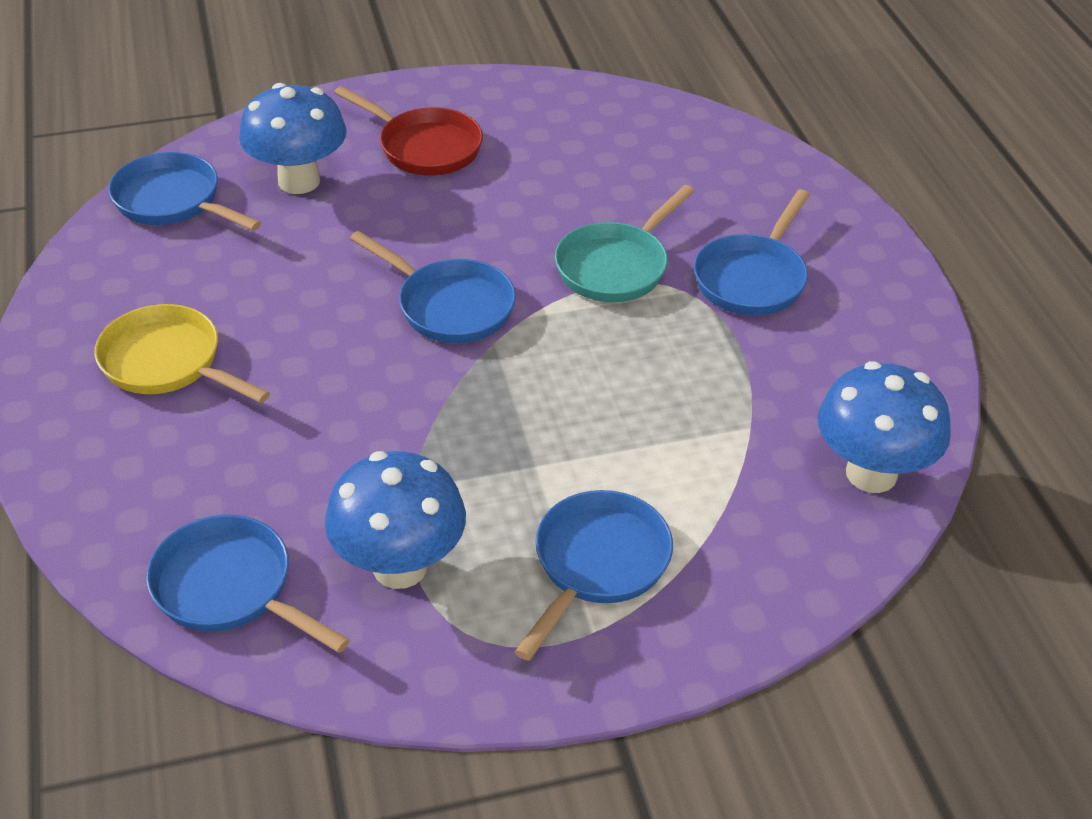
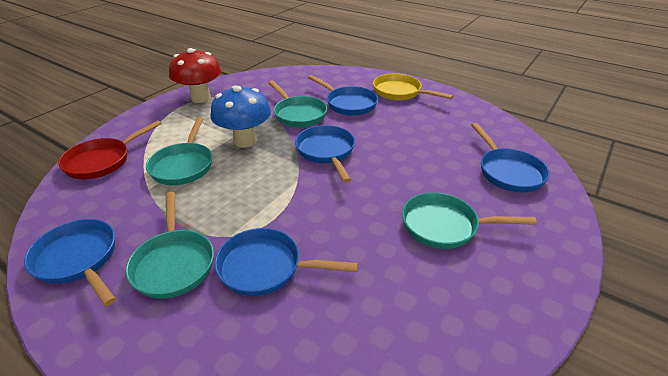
blue mushroom: [239,83,347,194] [325,451,466,589] [818,361,951,493] = 3 -> [211,85,271,148] = 1
red mushroom: none = 0 -> [169,48,221,103] = 1
turquoise pan: [555,185,695,302] = 1 -> [126,192,214,299] [146,117,212,185] [268,81,327,127] [402,192,537,249] = 4

